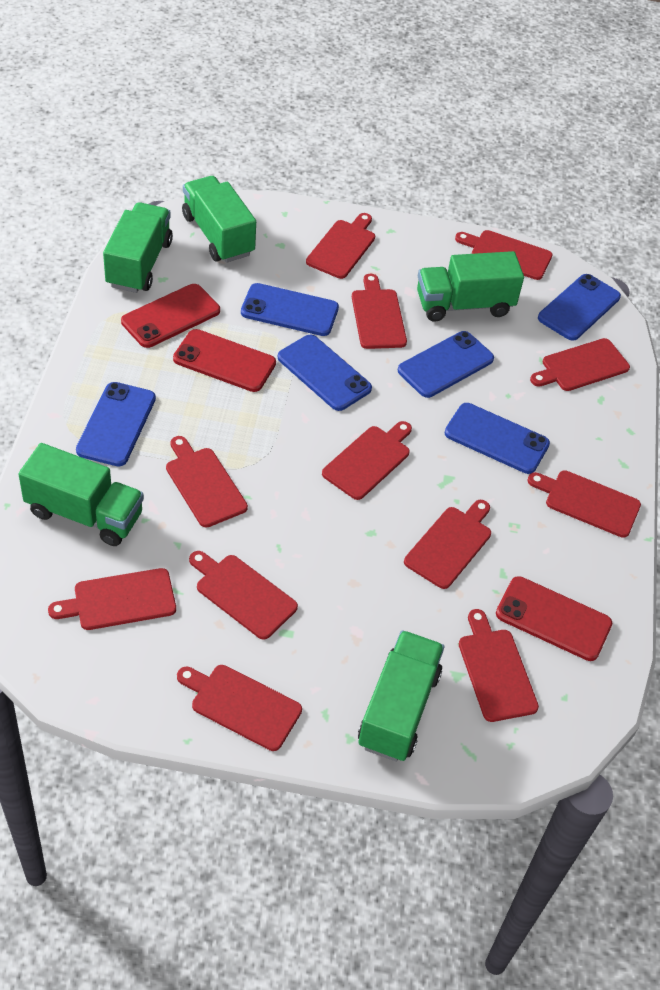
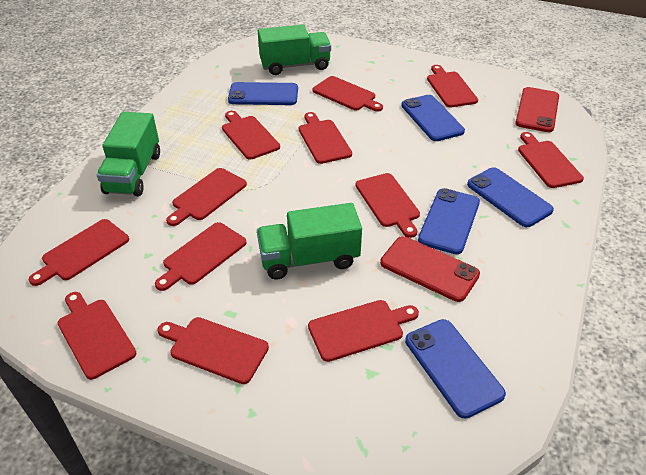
blue phone: [76,382,156,467] [241,283,339,336] [278,335,372,411] [398,331,494,398] [445,403,550,474] [538,274,621,341] = 6 -> [228,82,298,105] [401,95,465,141] [405,319,506,419] [418,188,480,254] [467,167,554,227] = 5
green truck: [18,443,144,546] [103,202,173,293] [182,176,256,262] [358,630,444,762] [417,251,524,322] = 5 -> [97,112,160,196] [257,203,362,279] [258,25,331,75] = 3
red phone: [121,284,220,348] [173,329,276,392] [496,576,612,661] = 3 -> [380,236,480,302] [515,87,559,132] = 2

